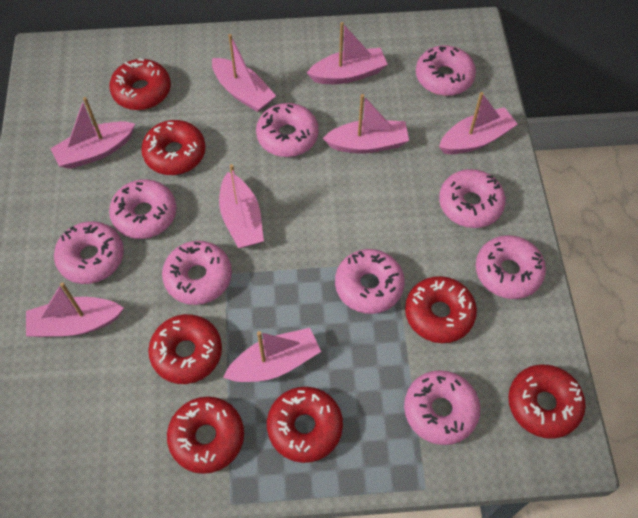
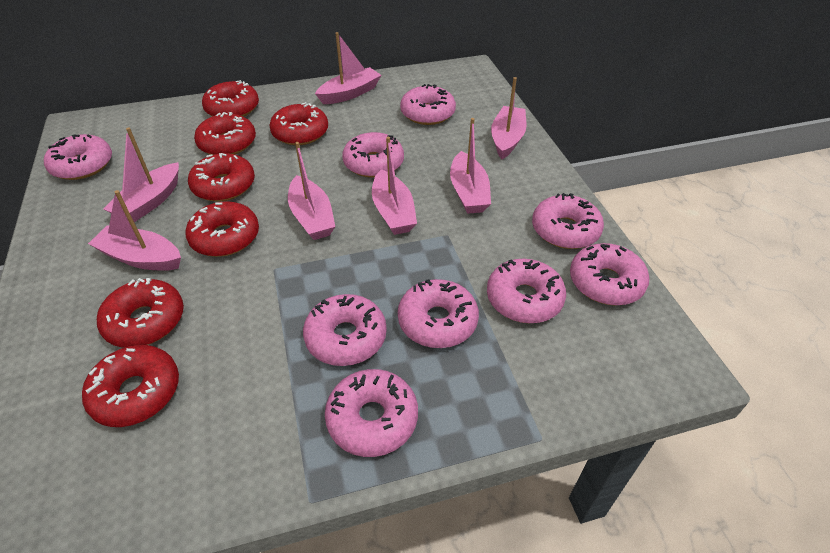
pink boat: [26,282,124,337] [50,97,135,169] [212,34,276,112] [219,164,264,248] [223,328,321,382] [307,22,388,84] [323,94,409,154] [439,92,518,154] = 8 -> [88,190,181,271] [104,127,179,222] [288,142,335,240] [315,32,381,104] [372,137,417,235] [450,118,491,214] [491,77,527,159] = 7

